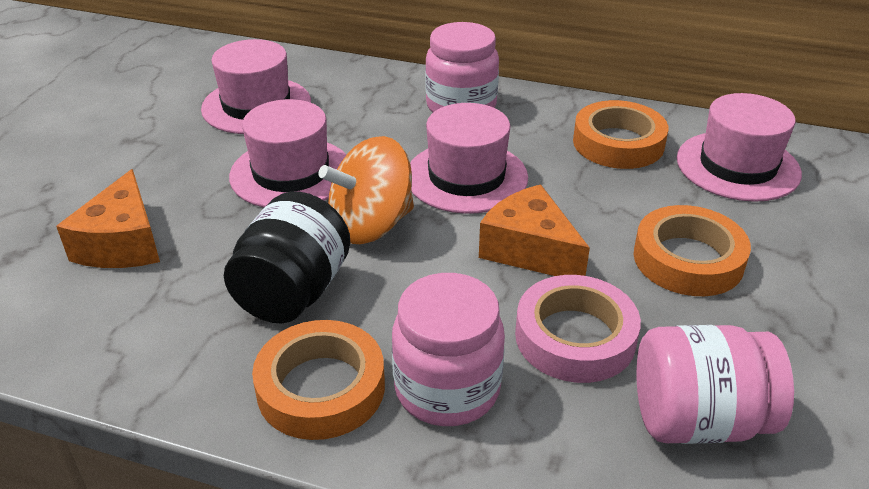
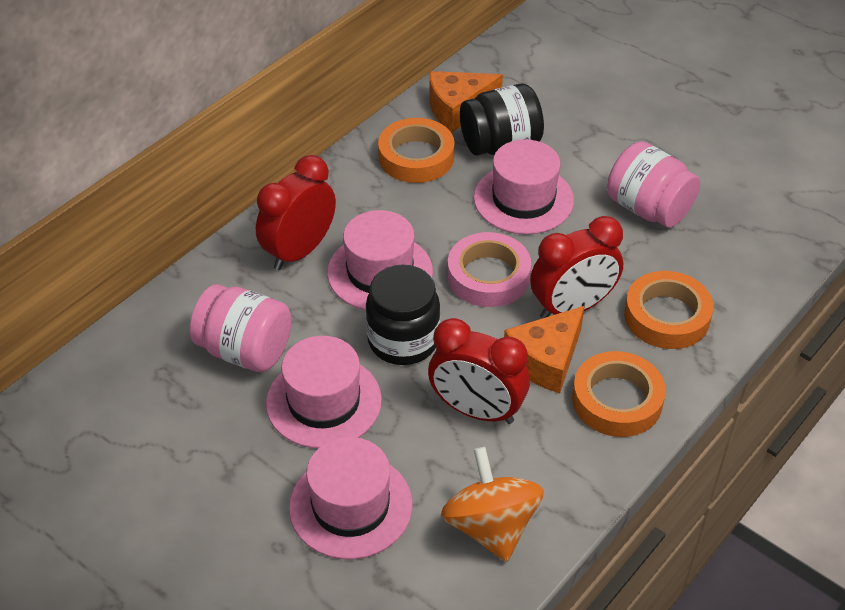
black jar: [224,191,350,324] = 1 -> [366,265,440,365] [460,84,544,156] = 2
pink jar: [392,273,505,426] [425,22,499,112] [637,325,794,444] = 3 -> [190,284,291,372] [607,141,700,228] = 2
red clock: none = 0 -> [256,155,336,270] [428,318,530,424] [530,216,623,318] = 3

